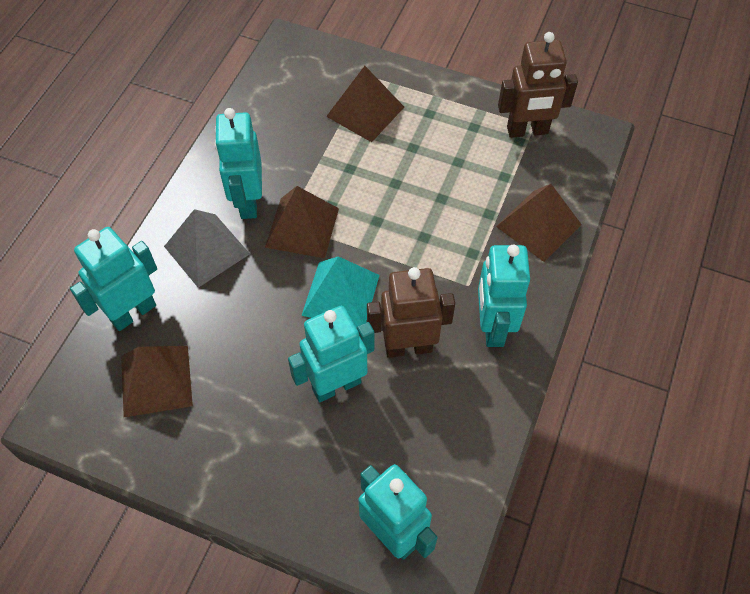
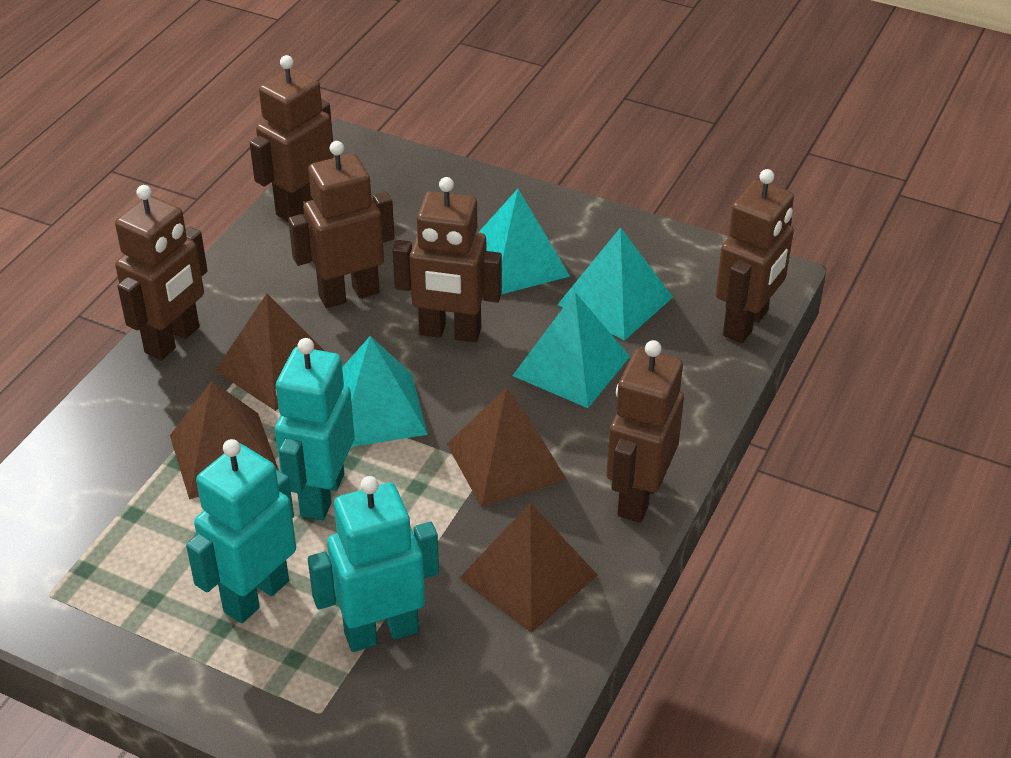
brown robot: [367,267,455,358] [498,32,578,138] = 2 -> [115,185,208,360] [250,55,334,222] [288,141,395,308] [393,177,502,342] [606,340,684,523] [716,169,794,343] = 6
grey pyramid: [164,209,250,288] = 1 -> none = 0
turquoise pyramid: [301,256,380,328] = 1 -> [342,336,428,447] [478,189,570,294] [512,292,630,408] [557,227,673,341] = 4
turquoise robot: [70,227,157,331] [215,108,262,219] [288,306,374,402] [358,464,438,560] [478,244,530,347] = 5 -> [186,439,296,623] [275,338,355,520] [308,476,439,652] = 3

